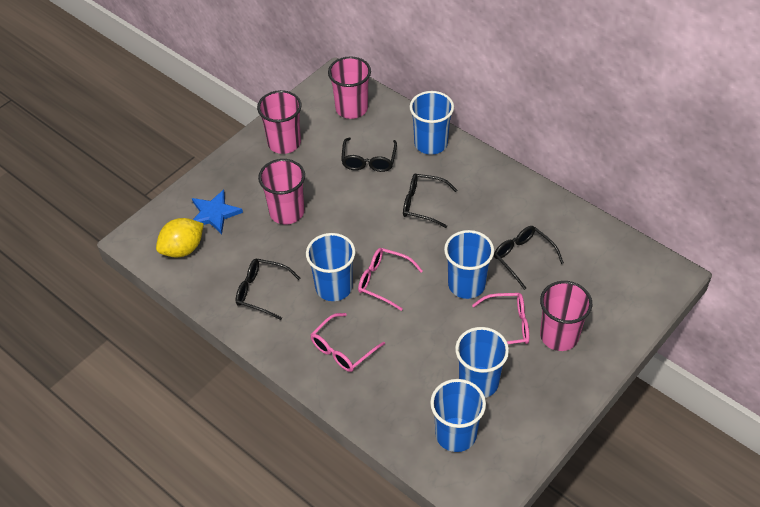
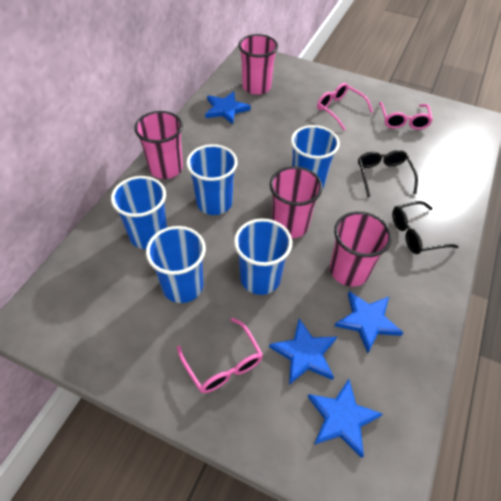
black glasses: [236,259,300,320] [341,137,397,172] [403,174,458,228] [494,226,564,290] = 4 -> [358,150,418,197] [392,201,459,254] = 2
blue star: [192,190,243,234] = 1 -> [205,91,251,124] [269,319,337,385] [308,379,383,458] [335,291,404,353] = 4
yellow lemon: [156,218,204,258] = 1 -> none = 0

